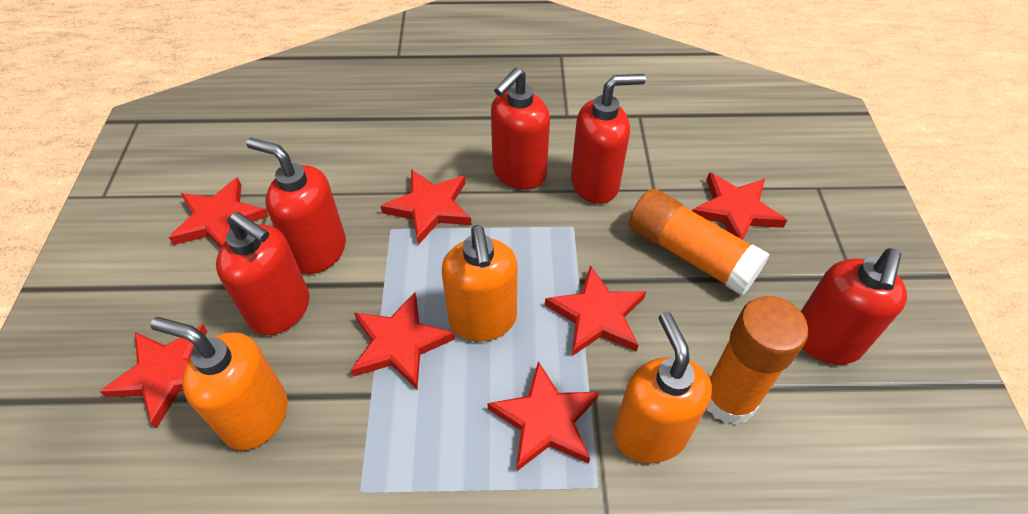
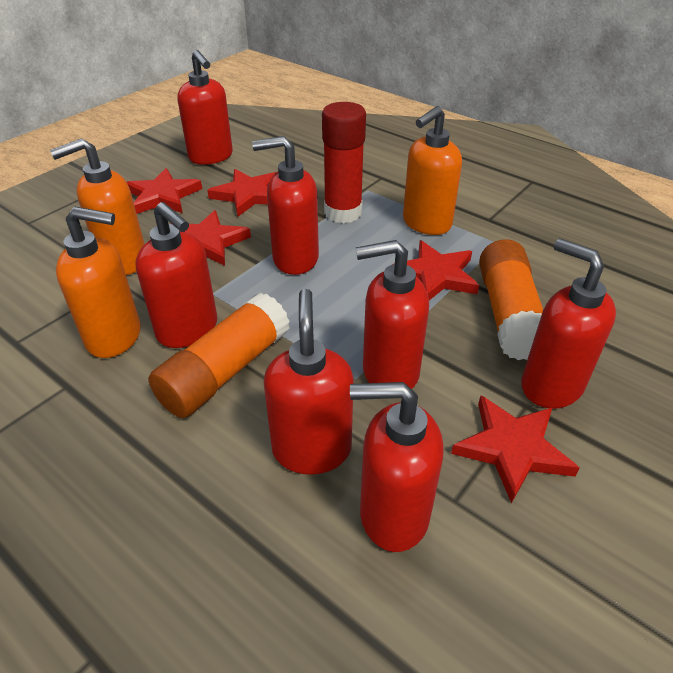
red glue stick: none = 0 -> [322,102,366,223] = 1
red soap dispenser: [216,212,309,335] [246,138,346,274] [491,68,550,190] [571,74,646,204] [801,248,907,365] = 5 -> [135,202,217,348] [178,50,233,165] [252,136,319,275] [263,289,354,475] [350,382,444,552] [355,240,429,389] [521,238,616,409] = 7
red star: [100,324,207,428] [169,177,268,248] [351,292,455,389] [381,169,472,245] [487,361,599,471] [545,265,646,356] [692,172,787,240] = 7 -> [127,168,202,214] [180,210,251,266] [207,169,276,216] [392,240,479,300] [451,395,580,503] = 5

